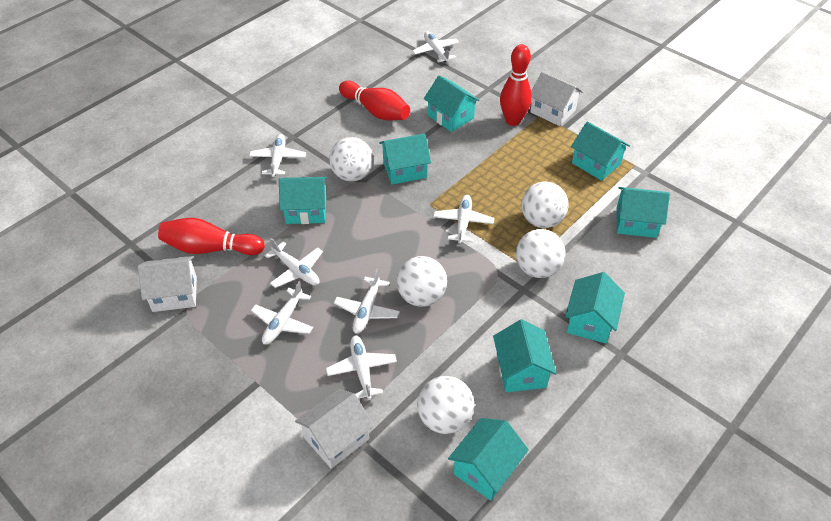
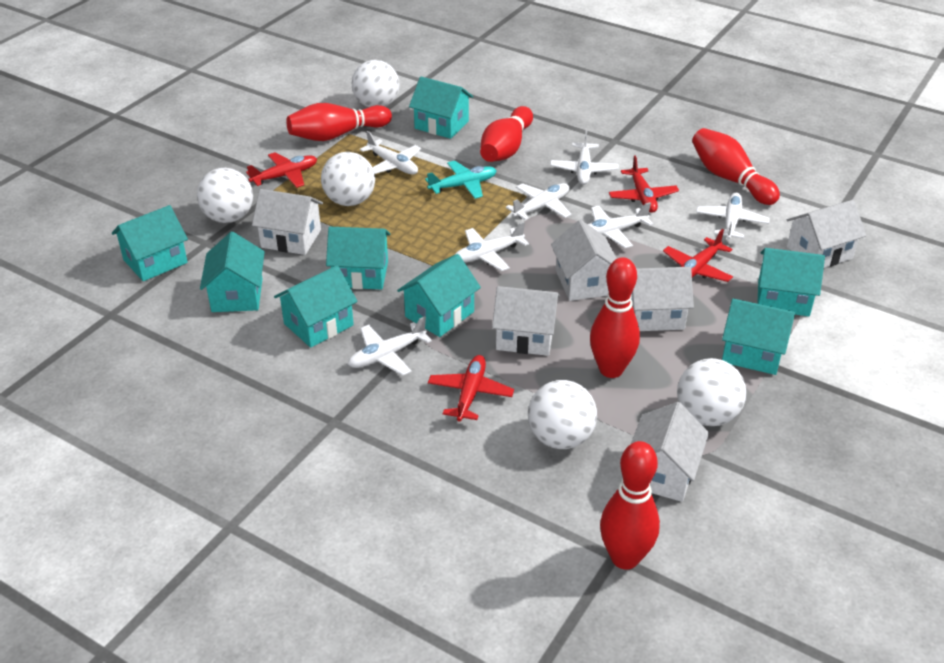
red bowling pin: [158,218,265,255] [339,81,410,120] [500,44,532,126] = 3 -> [286,103,392,141] [480,106,533,162] [590,257,640,378] [600,441,660,570] [692,128,780,205] = 5
red plane: none = 0 -> [246,152,317,188] [428,355,514,421] [609,156,679,213] [663,229,733,282] = 4
turquoise plane: none = 0 -> [425,161,497,199] = 1
white house: [138,256,197,312] [295,389,374,468] [530,71,583,126] = 3 -> [252,189,323,255] [492,286,560,356] [551,220,617,301] [631,267,694,331] [631,402,709,502] [787,200,866,268] = 6

